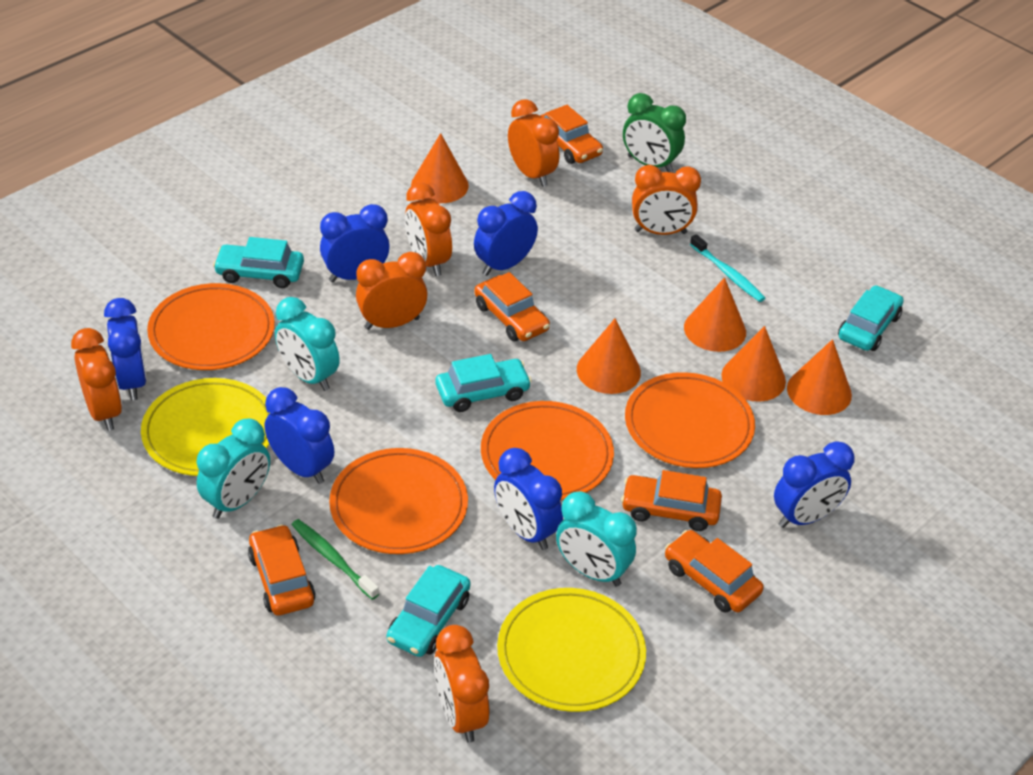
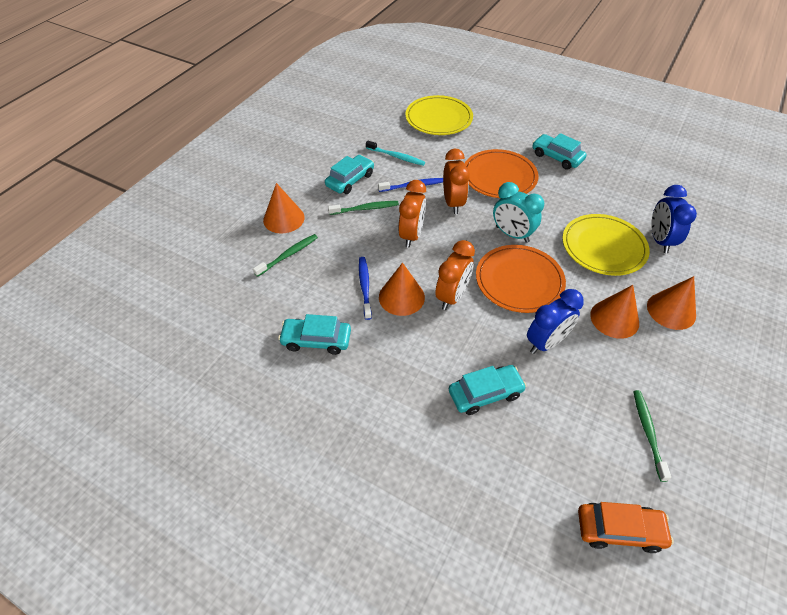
blue clock: [104,298,147,400] [264,387,334,484] [320,204,390,282] [474,191,538,276] [494,448,563,550] [774,441,855,528] = 6 -> [527,289,584,354] [651,185,697,253] = 2
blue toothbrush: none = 0 -> [359,257,372,320] [378,178,443,192] = 2
green clock: [623,93,686,172] = 1 -> none = 0
green toothbrush: [292,519,379,600] = 1 -> [253,234,318,277] [328,201,399,215] [633,390,671,482] = 3
orange car: [248,524,316,616] [474,272,550,341] [540,105,603,164] [621,470,722,531] [665,530,764,613] = 5 -> [578,502,674,553] = 1
orange clock: [71,328,122,431] [356,252,428,330] [405,183,452,276] [434,625,489,743] [508,99,559,187] [632,165,701,235] = 6 -> [398,180,426,247] [435,240,475,310] [443,149,470,214] = 3
orange cone: [411,133,469,203] [577,319,641,394] [684,278,746,352] [721,326,786,402] [787,339,852,415] = 5 -> [263,183,305,234] [379,263,425,316] [590,285,639,339] [647,276,696,330] = 4
orange plate: [147,283,275,370] [329,448,468,554] [481,401,614,500] [625,372,755,468] = 4 -> [465,149,539,198] [476,245,566,313] = 2
turquoise clock: [196,418,270,519] [275,297,340,391] [556,491,637,587] = 3 -> [493,182,544,243] = 1

